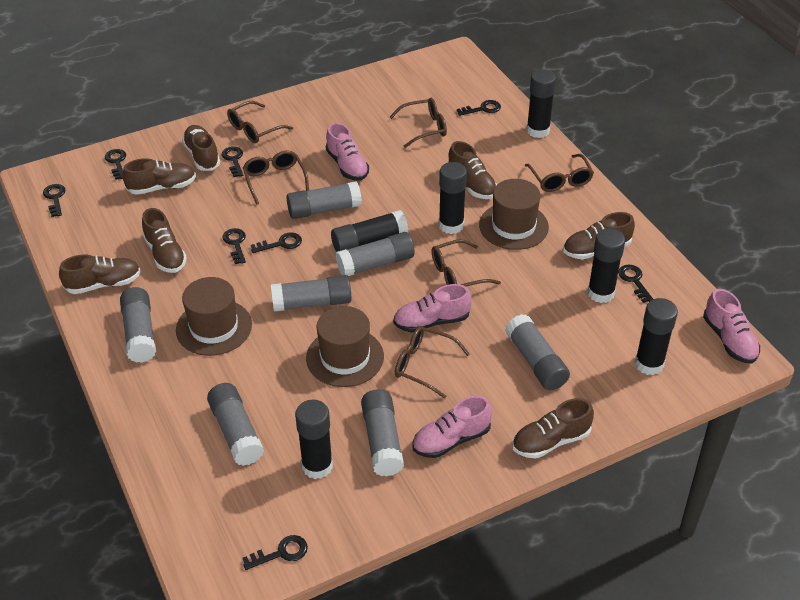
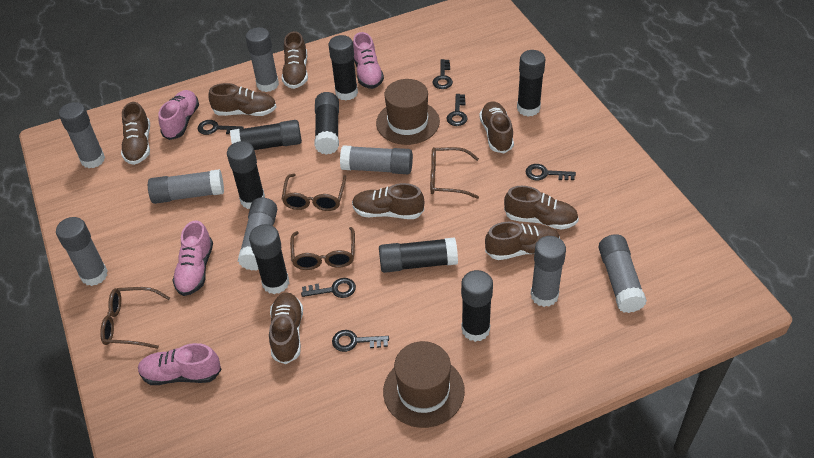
black glue stick: [295,400,333,479] [331,210,408,252] [439,162,467,234] [526,69,556,138] [587,228,625,303] [635,298,678,375] = 6 -> [227,141,265,209] [230,120,302,150] [249,224,289,294] [315,92,339,155] [329,35,358,101] [379,237,458,273] [461,270,493,342] [517,50,546,117] = 8
black key: [43,184,66,217] [105,149,126,180] [222,146,243,177] [222,228,246,264] [242,535,308,570] [251,232,302,253] [457,100,501,116] [618,265,653,303] = 8 -> [198,120,244,135] [301,278,356,298] [332,330,389,352] [433,59,453,89] [447,94,467,126] [525,164,576,180] = 6
brown glasses: [227,101,293,143] [243,150,309,204] [389,98,447,148] [395,326,470,399] [432,239,501,286] [525,154,594,192] = 6 -> [100,287,170,349] [282,173,346,211] [290,227,355,270] [430,147,479,199] = 4
brown hat: [176,277,252,356] [306,306,384,387] [479,179,549,250] = 3 -> [376,79,440,145] [383,341,465,428] = 2
brown shoe: [59,255,141,294] [123,158,196,195] [142,208,187,273] [182,125,220,171] [449,141,497,199] [512,398,594,459] [563,212,635,259] = 7 -> [121,102,150,165] [208,83,277,116] [269,293,303,364] [282,31,308,89] [352,183,424,219] [479,101,514,153] [485,222,560,260] [504,186,579,230] = 8
grey glue stick: [120,287,156,363] [207,383,264,466] [271,275,352,312] [286,181,362,219] [336,232,415,276] [361,389,404,477] [505,314,570,390] = 7 -> [56,217,108,286] [59,102,105,168] [148,169,224,204] [238,198,277,271] [246,27,279,92] [340,145,413,174] [531,236,566,307] [598,234,647,313] = 8

